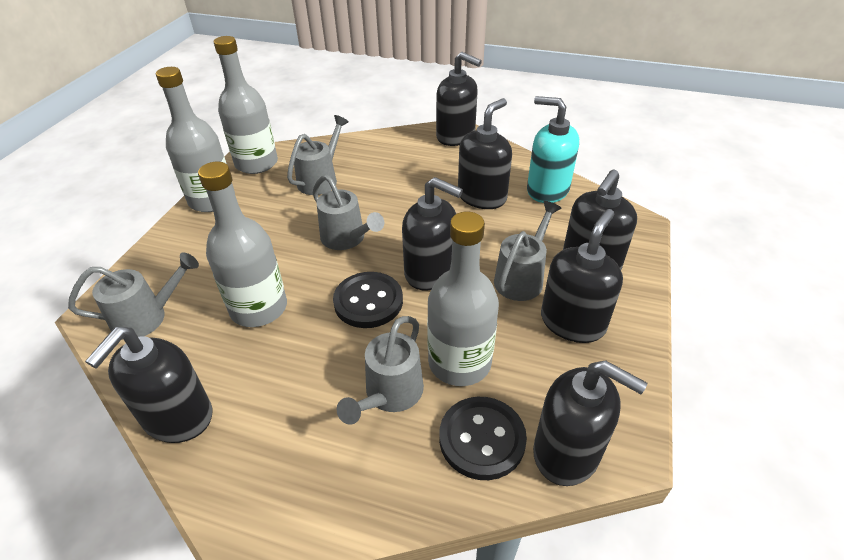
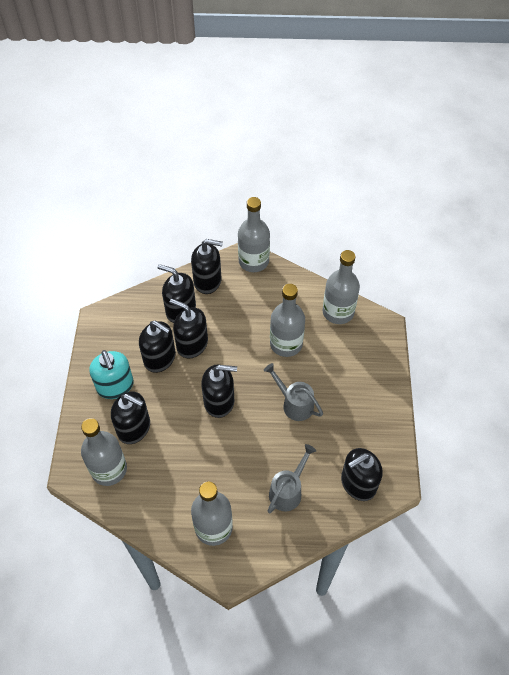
black button: [333,272,403,328] [439,397,527,480] = 2 -> none = 0
grey bottle: [156,67,235,212] [198,162,287,327] [214,36,278,174] [427,212,499,386] = 4 -> [81,418,127,486] [191,481,233,546] [238,197,270,272] [270,284,305,357] [323,250,360,324] = 5
grey watering can: [68,253,199,340] [287,115,349,195] [313,175,384,250] [337,316,424,425] [494,201,562,301] = 5 -> [264,363,323,421] [268,444,316,514] = 2

